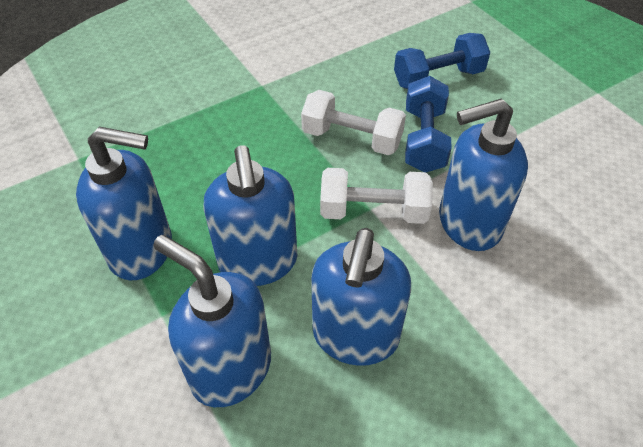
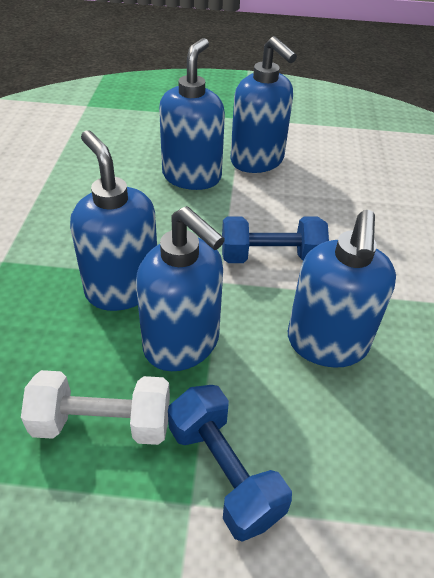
white dumbbell: [301,90,406,155] [320,168,433,224] = 2 -> [21,370,170,445] = 1

